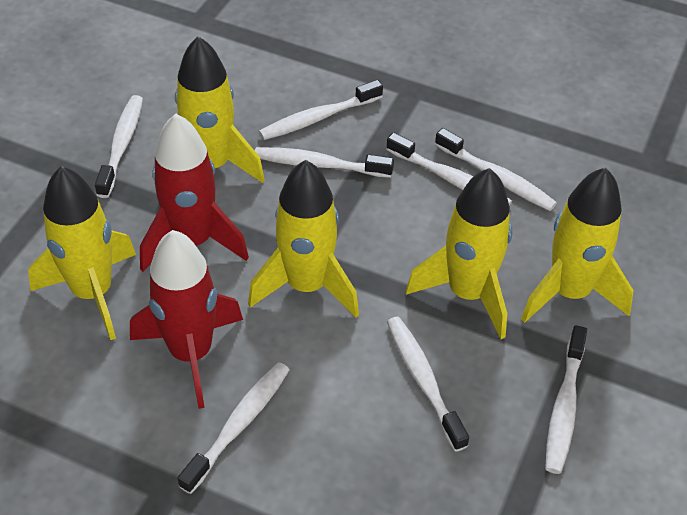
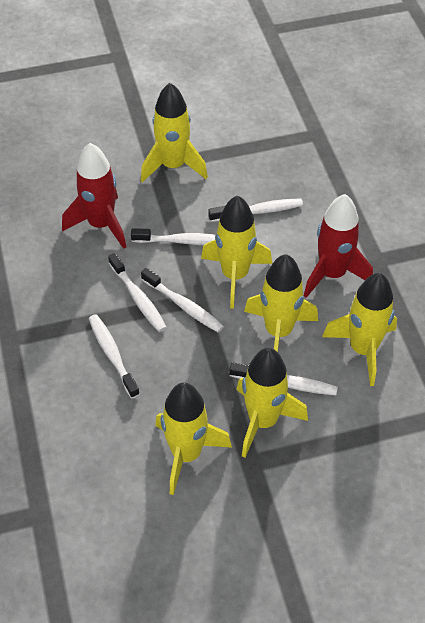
white toothbrush: [95,95,143,198] [178,362,289,494] [255,147,394,178] [259,80,383,140] [386,132,512,206] [387,317,469,452] [435,128,557,211] [545,325,587,474] = 8 -> [89,314,140,398] [108,253,167,332] [131,228,215,245] [141,268,224,333] [208,198,303,222] [229,362,338,395] = 6
yellow rocket: [28,166,136,340] [175,36,265,183] [248,160,359,318] [406,168,512,339] [521,167,634,323] = 5 -> [141,83,208,182] [155,382,232,495] [201,195,272,309] [236,348,308,458] [244,254,318,352] [322,273,397,386] = 6

